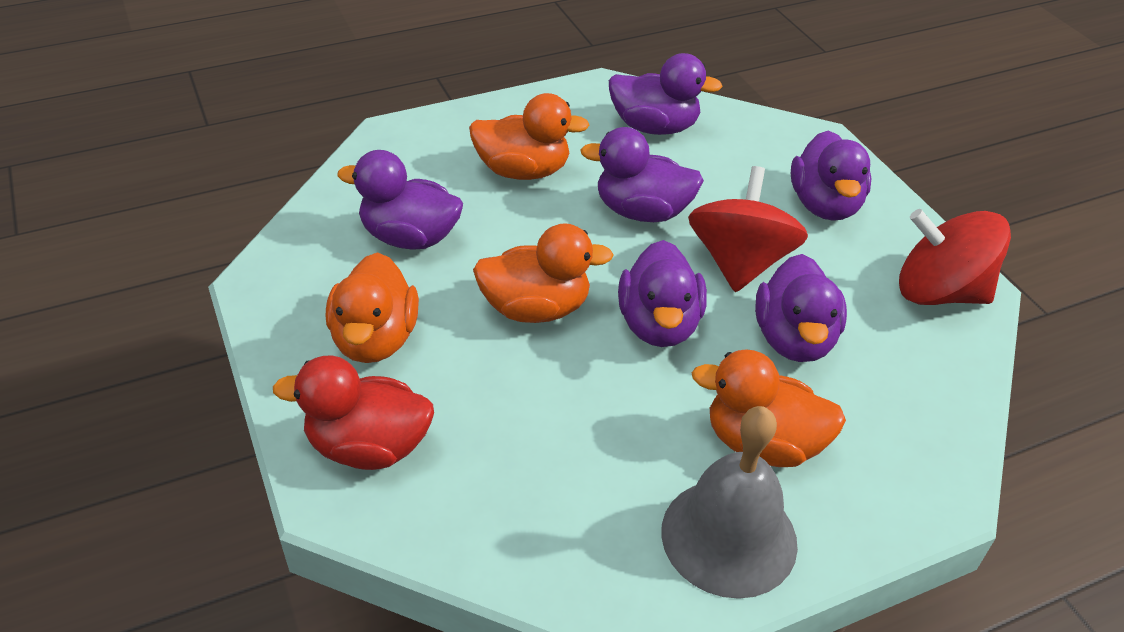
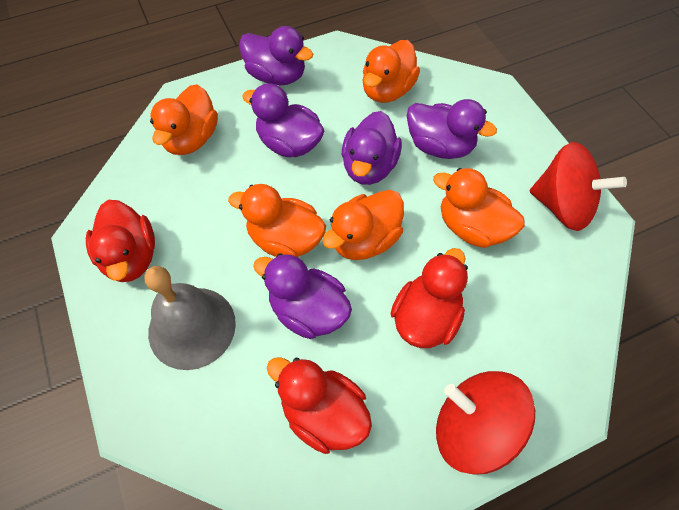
orange duck: [326,252,419,363] [469,93,590,180] [473,223,614,323] [691,349,846,467] = 4 -> [150,84,218,155] [228,184,326,257] [322,190,404,260] [362,40,420,103] [433,168,525,248] = 5
purple duck: [337,150,463,250] [581,127,704,222] [609,53,723,135] [618,240,707,347] [755,254,847,362] [791,131,872,221] = 6 -> [239,26,313,85] [242,83,324,157] [253,253,352,339] [342,111,402,185] [407,99,497,159] = 5
red duck: [273,356,434,470] = 1 -> [86,200,155,282] [267,357,372,454] [391,248,468,348] = 3

